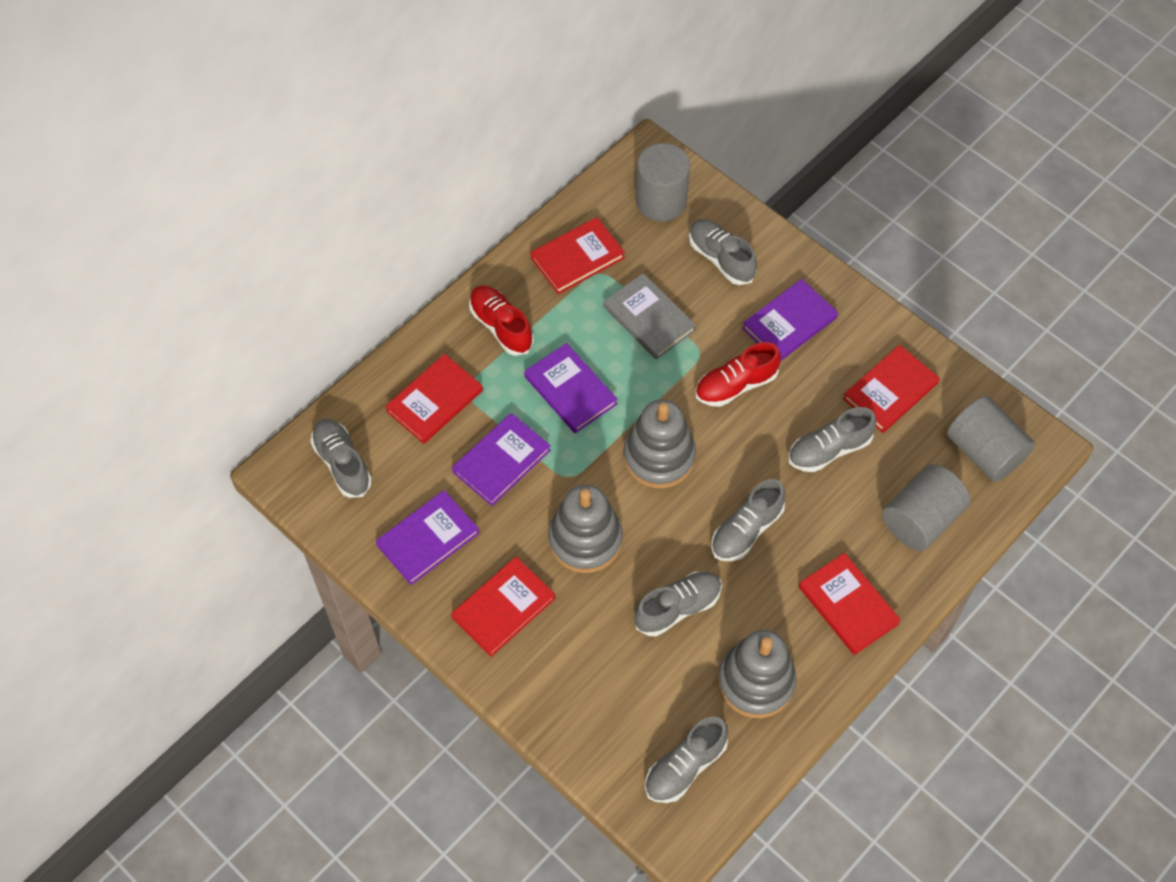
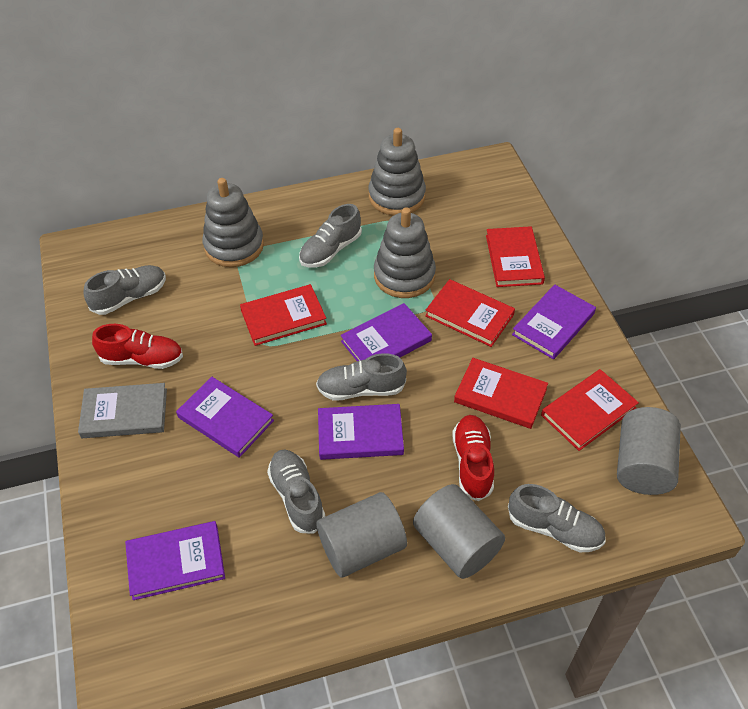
grey shoe: [311,419,372,498] [634,571,722,636] [645,717,728,803] [689,219,757,285] [711,479,786,561] [788,407,876,472] = 6 -> [84,265,166,315] [267,449,325,533] [299,204,362,268] [316,353,407,401] [508,484,606,552] = 5
purple book: [376,490,479,585] [452,413,551,506] [524,343,618,433] [742,279,838,361] = 4 -> [125,521,225,600] [176,377,274,458] [318,404,404,460] [341,303,432,361] [512,284,596,359] = 5

